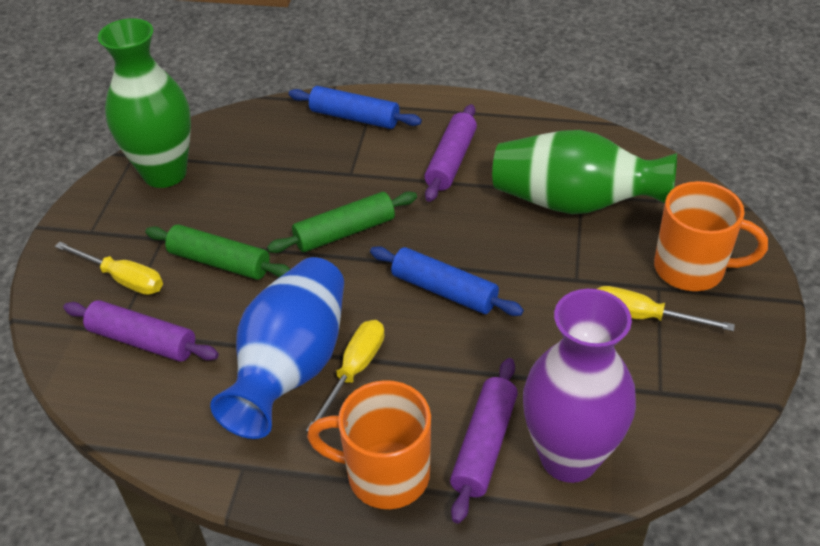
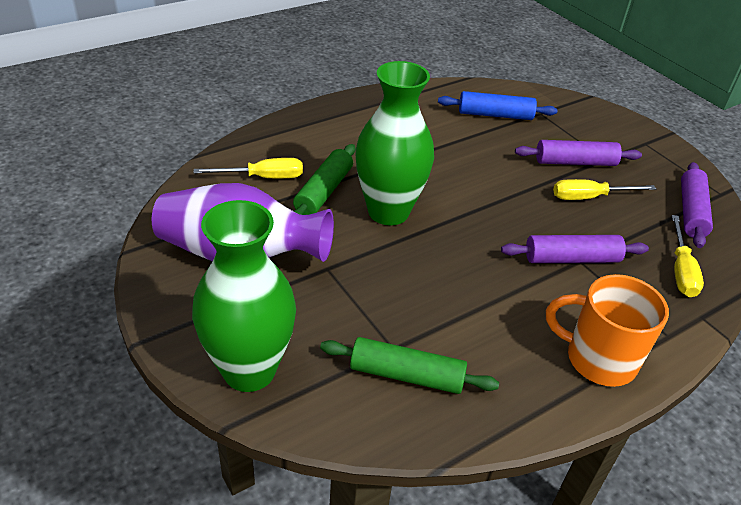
blue rolling pin: [289,86,422,129] [370,246,524,316] = 2 -> [438,91,557,120] = 1
blue vase: [210,257,344,439] = 1 -> none = 0
orange mug: [307,380,431,509] [654,181,768,291] = 2 -> [546,274,669,387] = 1

